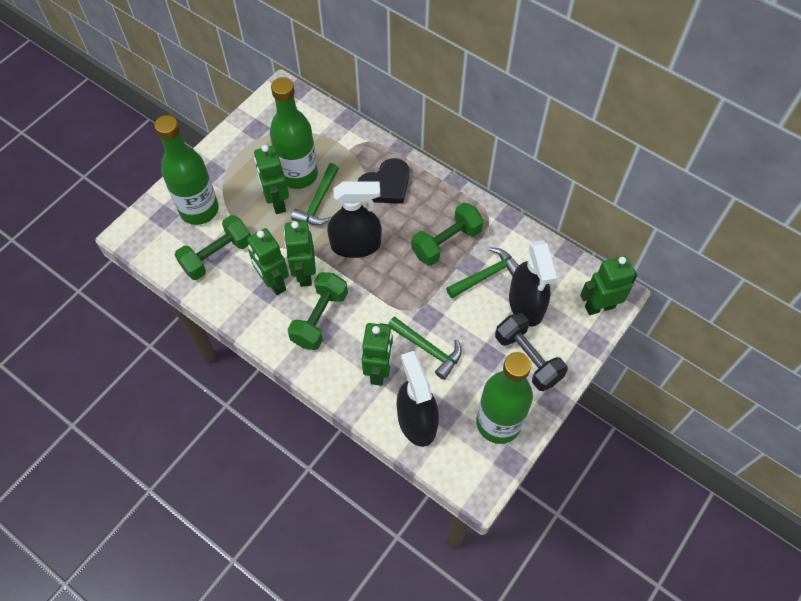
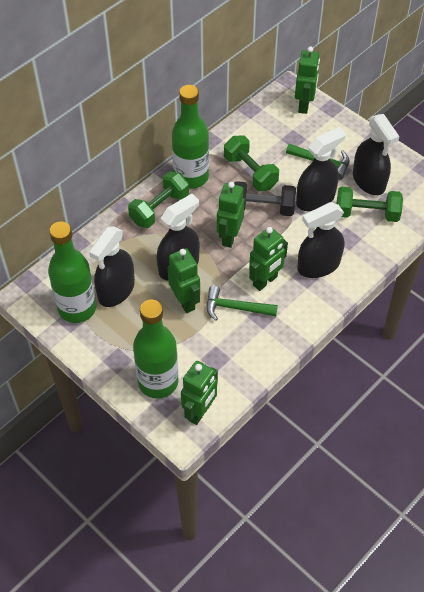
black heart: [358,158,409,204] = 1 -> none = 0
black spray bottle: [327,181,382,258] [397,351,439,447] [509,240,557,326] = 3 -> [89,226,135,307] [157,194,200,280] [296,127,346,212] [298,202,344,278] [353,114,400,195] = 5
green hammer: [291,163,339,225] [388,316,462,380] [446,247,519,298] = 3 -> [206,286,278,321] [286,143,349,180] = 2

